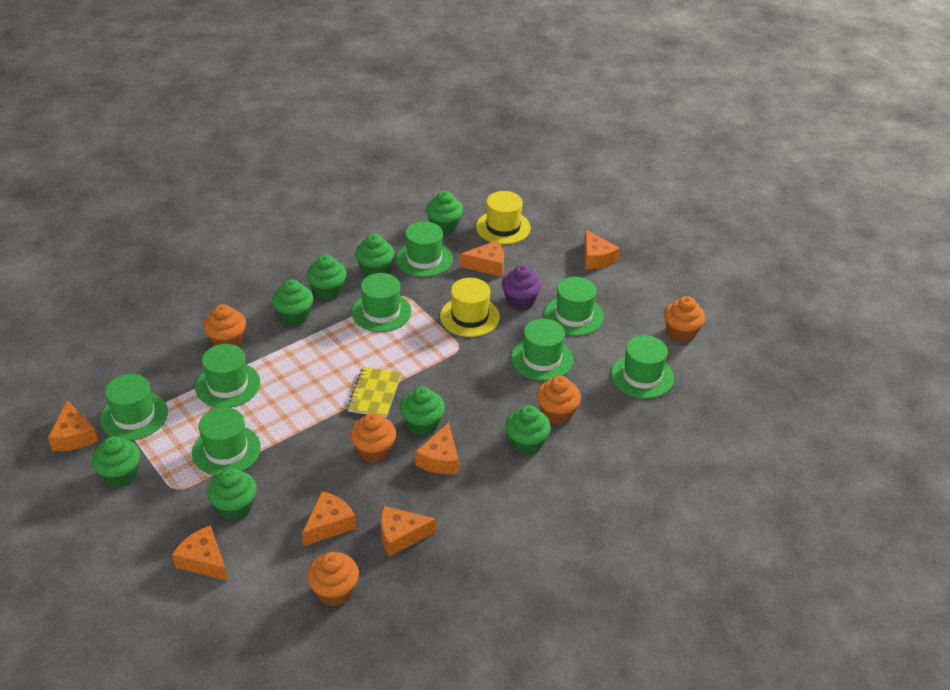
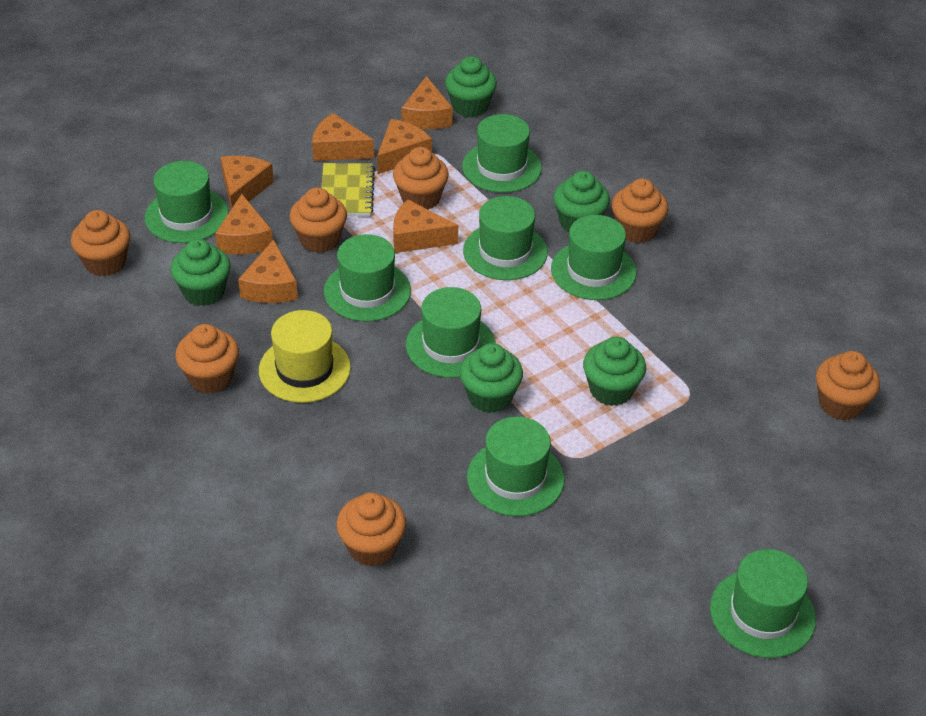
green cupcake: [92,436,140,488] [207,468,257,521] [272,279,313,326] [306,255,347,300] [355,234,394,277] [400,387,445,436] [426,191,463,234] [505,405,551,455] = 8 -> [170,239,231,306] [445,56,497,117] [460,343,523,413] [553,171,610,232] [583,337,646,406] = 5
orange cupcake: [203,304,246,347] [307,552,359,606] [350,413,396,463] [537,376,581,425] [664,296,705,343] = 5 -> [71,210,130,276] [175,324,239,393] [289,187,347,253] [337,493,406,566] [393,147,449,210] [612,179,668,243] [816,351,880,420] = 7
purple cupcake: [502,265,542,311] = 1 -> none = 0
yellow hat: [440,278,500,337] [476,191,531,244] = 2 -> [259,310,351,403] = 1

